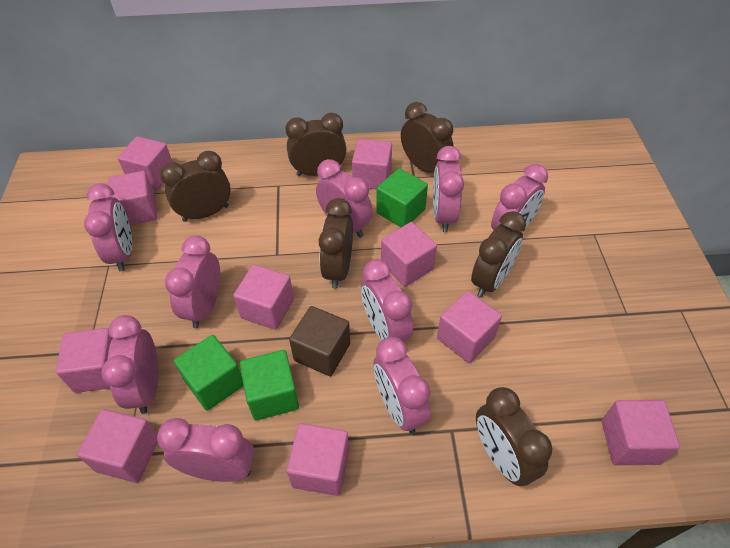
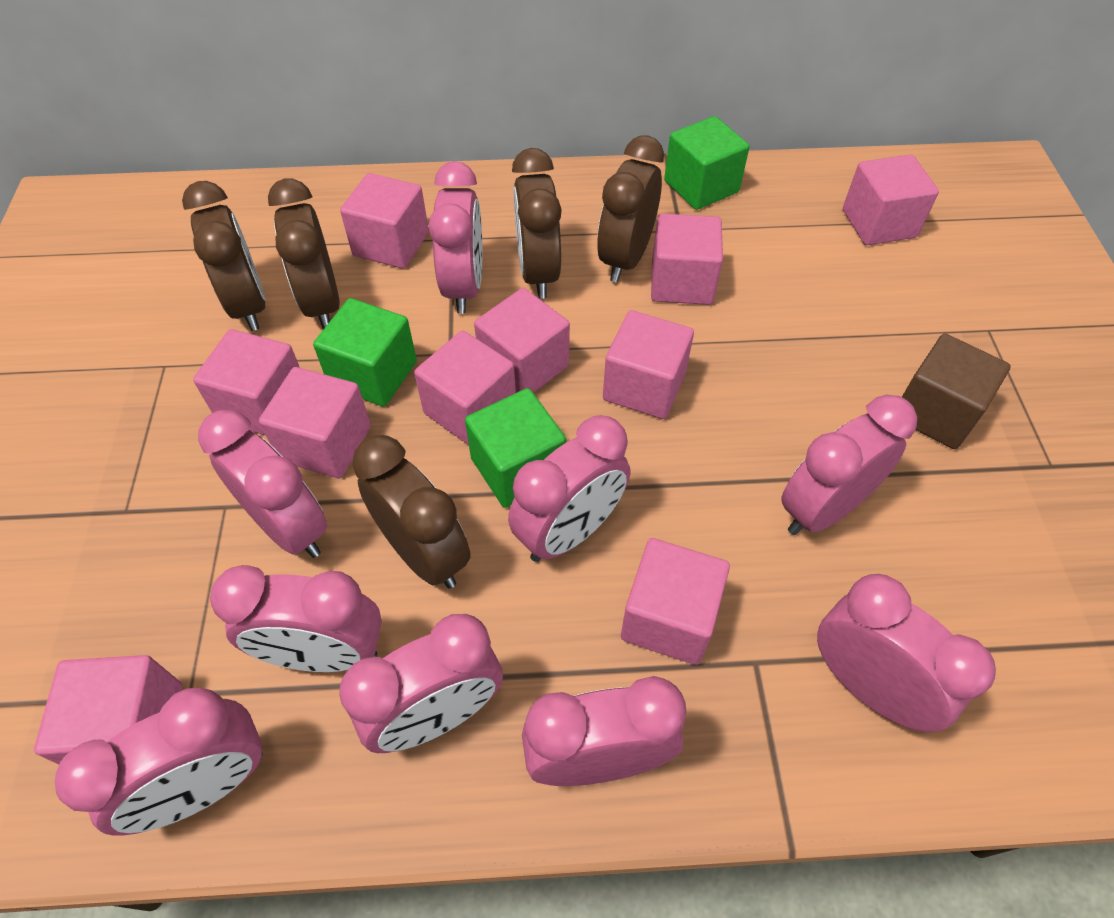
brown clock: [160,151,231,222] [285,113,347,176] [319,198,353,289] [401,102,454,173] [471,211,526,298] [476,387,552,486] = 6 -> [182,181,266,331] [268,179,340,330] [352,435,471,589] [512,148,562,299] [597,135,664,282] = 5

